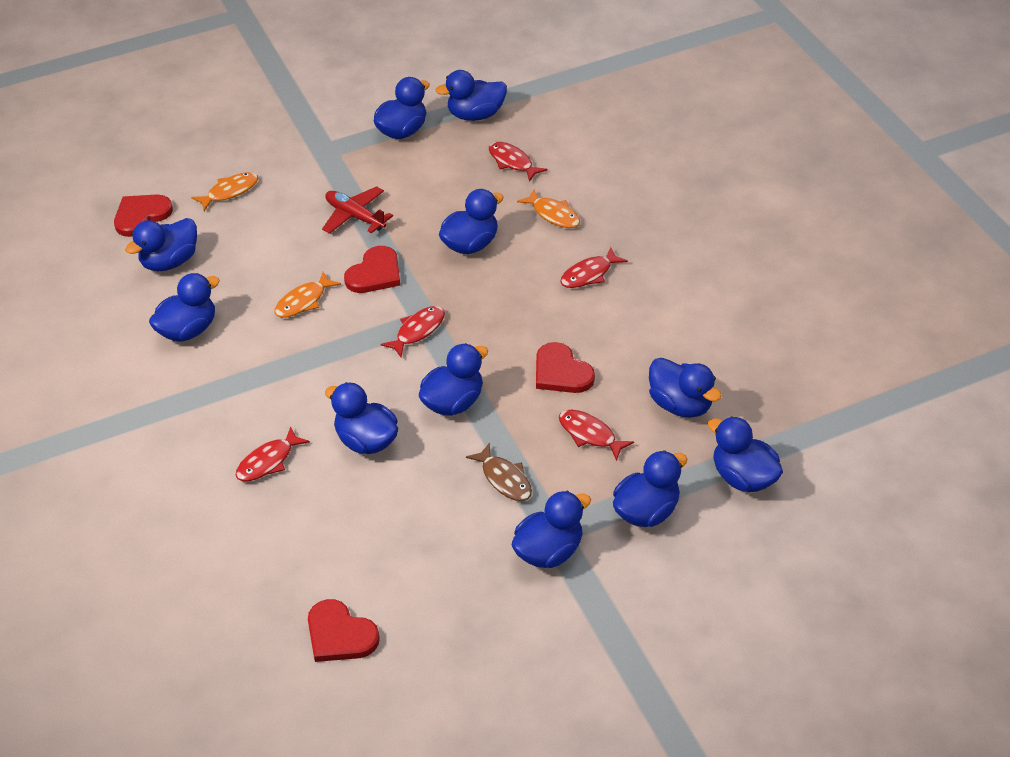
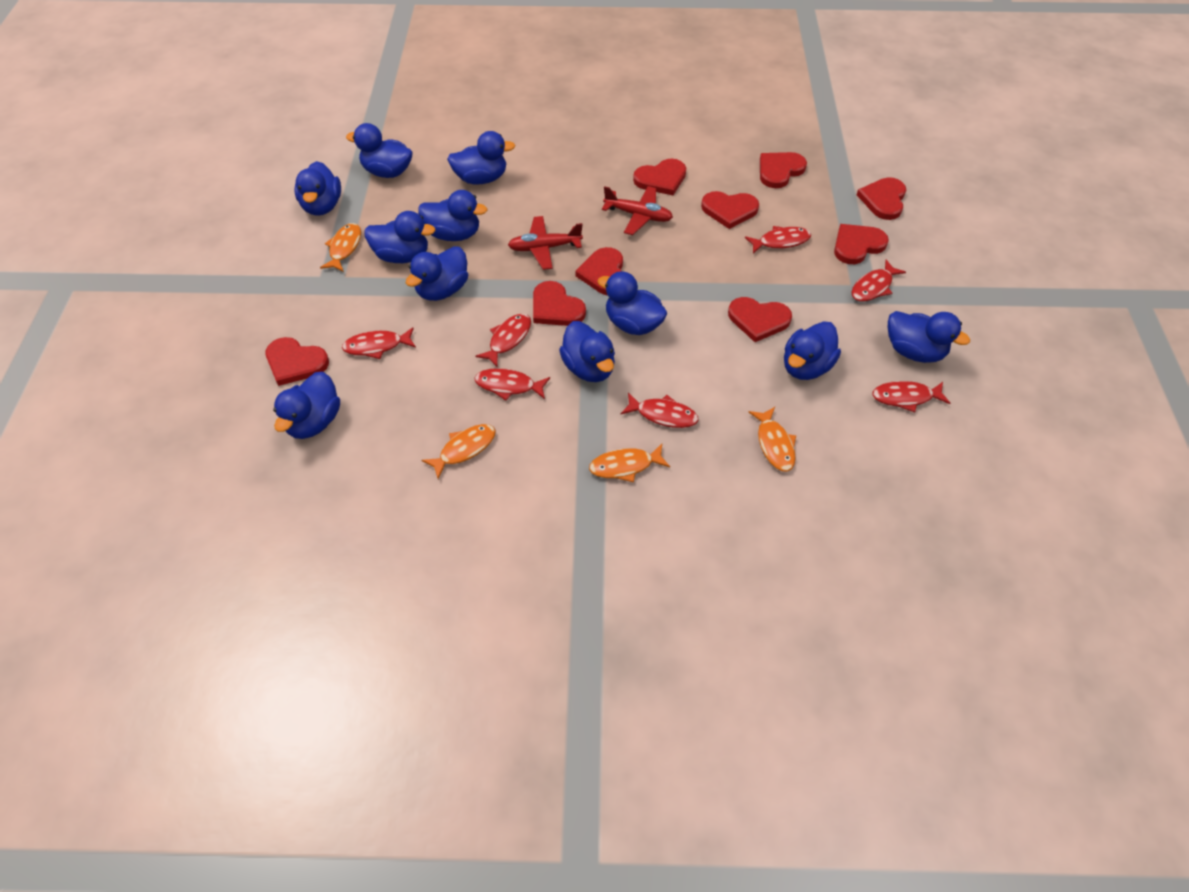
brown fish: [466,442,532,501] = 1 -> none = 0
orange fish: [191,172,258,211] [274,272,341,318] [517,189,580,228] = 3 -> [320,223,361,272] [422,424,496,479] [589,444,670,482] [749,407,796,472] = 4
red fish: [236,426,310,481] [381,306,445,357] [489,142,547,182] [559,410,634,461] [560,247,628,288] = 5 -> [342,327,416,359] [474,368,550,401] [475,314,531,367] [621,393,699,428] [745,226,811,254] [852,260,906,302] [872,381,950,412] = 7
red heart: [114,194,173,237] [308,599,380,662] [344,246,400,293] [536,342,595,393] = 4 -> [266,337,329,386] [533,281,586,326] [575,247,623,295] [633,158,686,195] [701,191,759,229] [728,297,792,342] [760,152,807,188] [834,224,889,264] [857,177,906,220] = 9
red plane: [322,186,393,234] = 1 -> [508,216,583,270] [602,186,673,235] = 2

